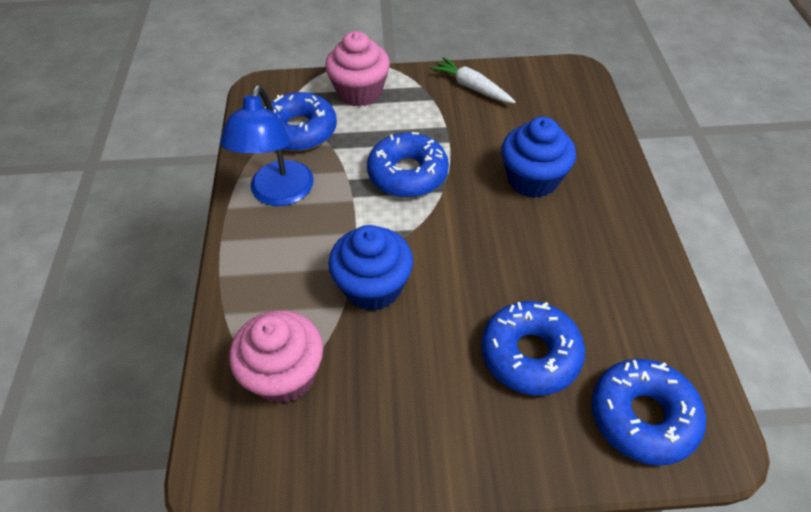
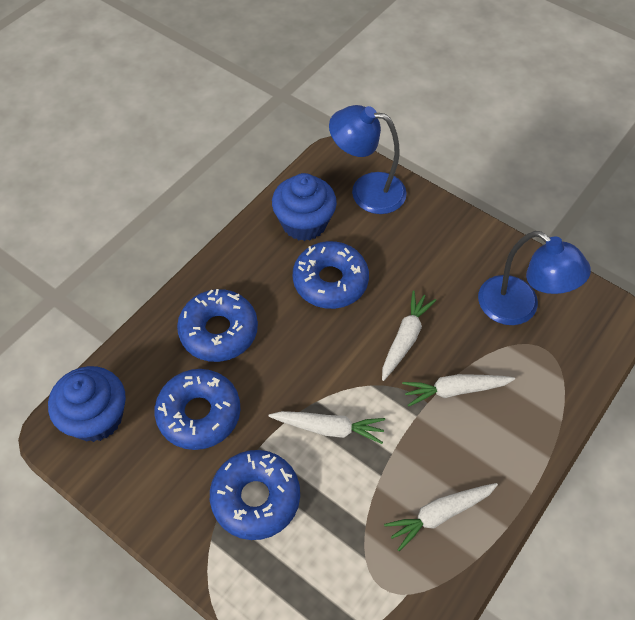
blue lamp: [220,85,314,206] = 1 -> [329,105,407,214] [478,231,591,325] = 2
pink cupcake: [229,310,323,403] [325,31,390,107] = 2 -> none = 0
white carrot: [430,57,516,103] = 1 -> [269,411,385,444] [382,291,436,381] [384,483,498,551] [402,374,515,407] = 4

